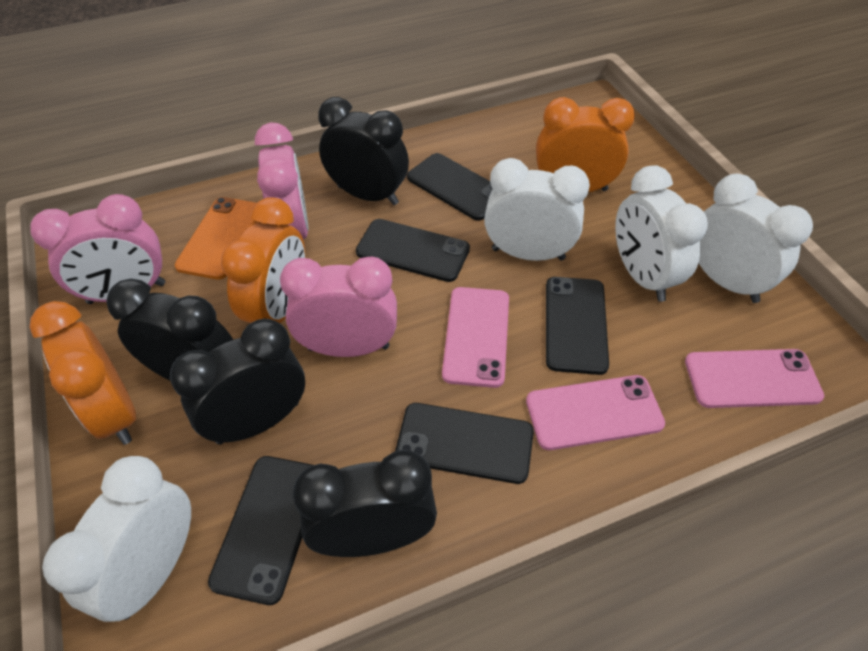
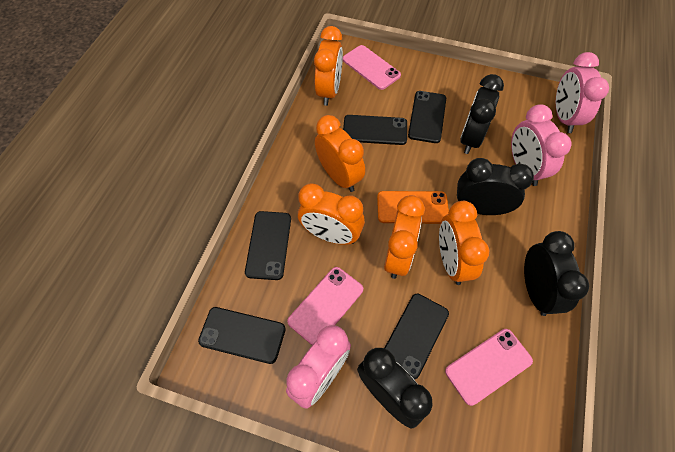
orange clock: [29,301,136,445] [221,197,305,323] [536,97,635,192] = 3 -> [298,183,365,245] [314,26,343,106] [315,115,365,192] [384,195,425,279] [439,201,490,285] = 5
white clock: [42,456,191,622] [484,158,590,261] [615,165,708,302] [698,174,813,303] = 4 -> none = 0

